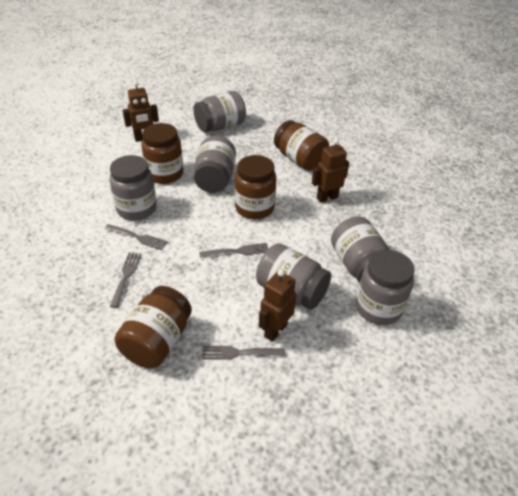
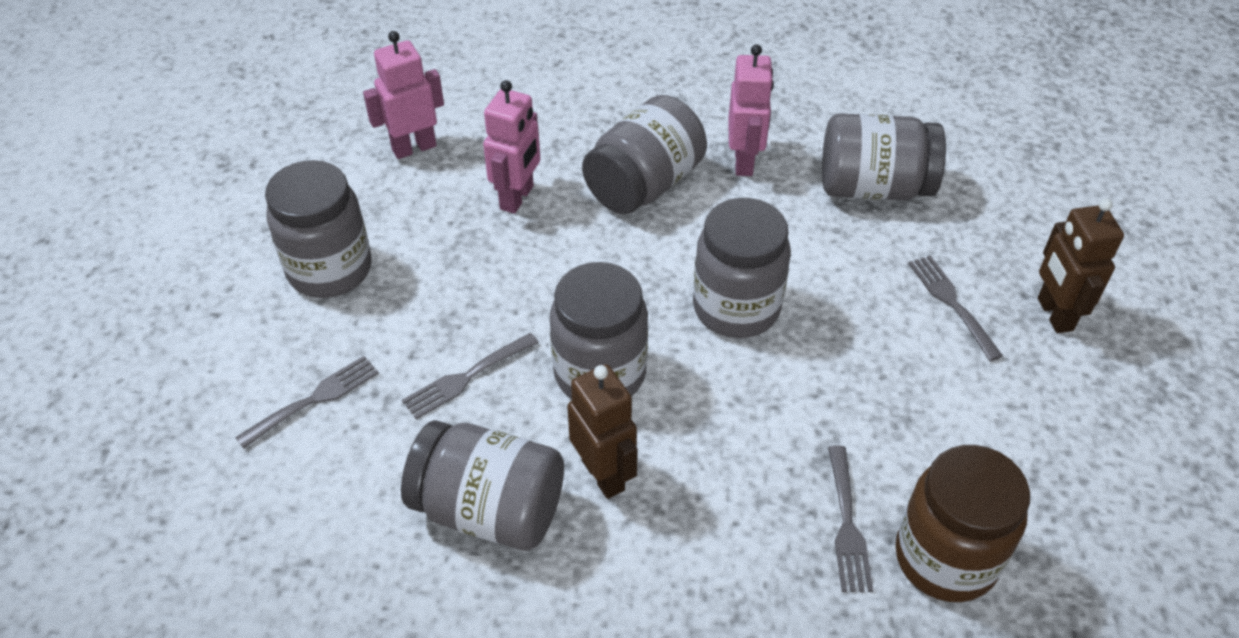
brown jar: [114,286,192,369] [141,123,183,184] [235,155,276,220] [274,120,329,171] = 4 -> [895,445,1030,602] = 1
brown robot: [123,81,159,142] [259,269,297,342] [312,139,349,203] = 3 -> [567,364,638,499] [1038,199,1124,333] = 2
pink robot: none = 0 -> [363,31,444,159] [483,80,540,214] [728,44,774,176] = 3

